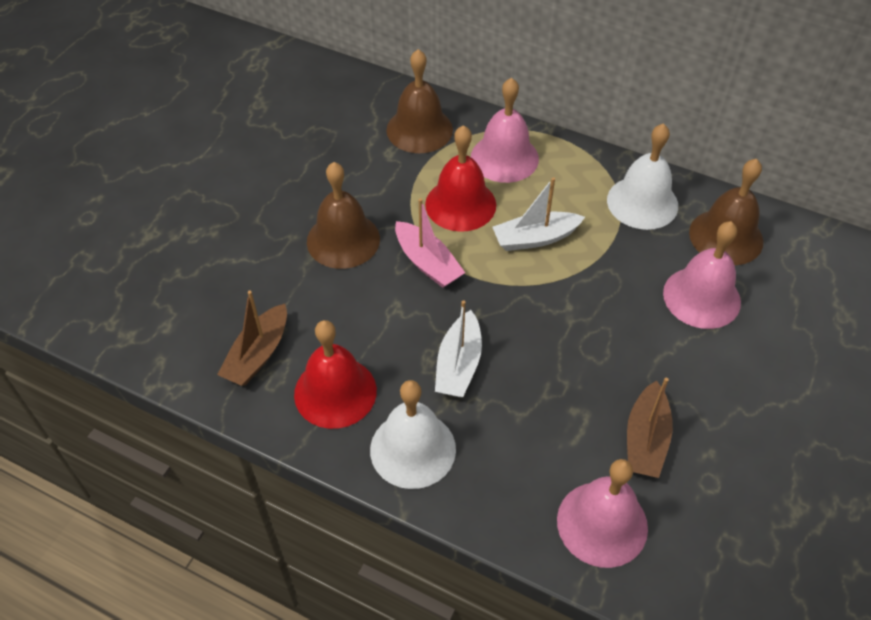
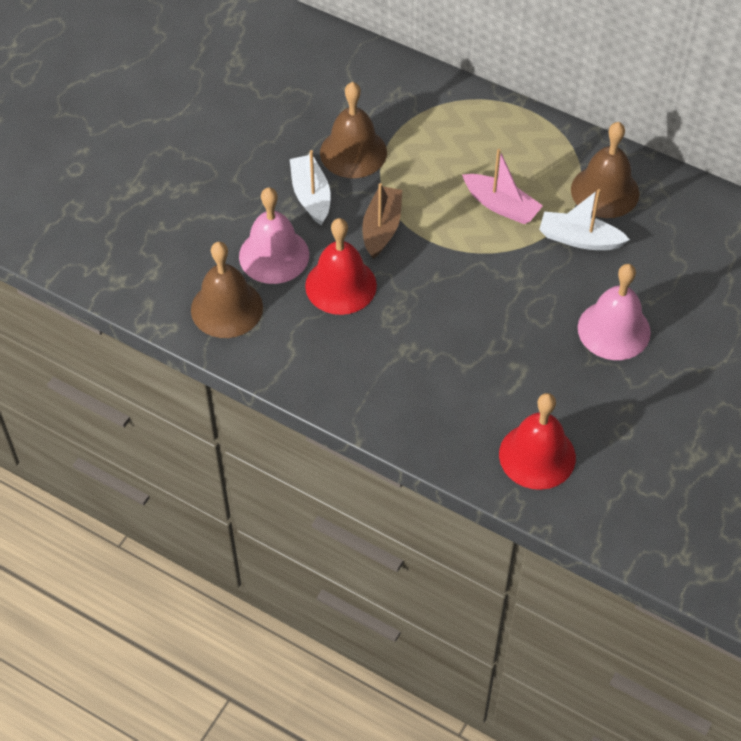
brown boat: [217,291,287,386] [627,378,673,478] = 2 -> [362,183,402,259] = 1
pink bell: [471,78,539,183] [557,459,648,568] [663,221,741,329] = 3 -> [239,187,309,284] [578,264,651,360] = 2
white bell: [370,380,456,489] [607,123,678,230] = 2 -> none = 0

